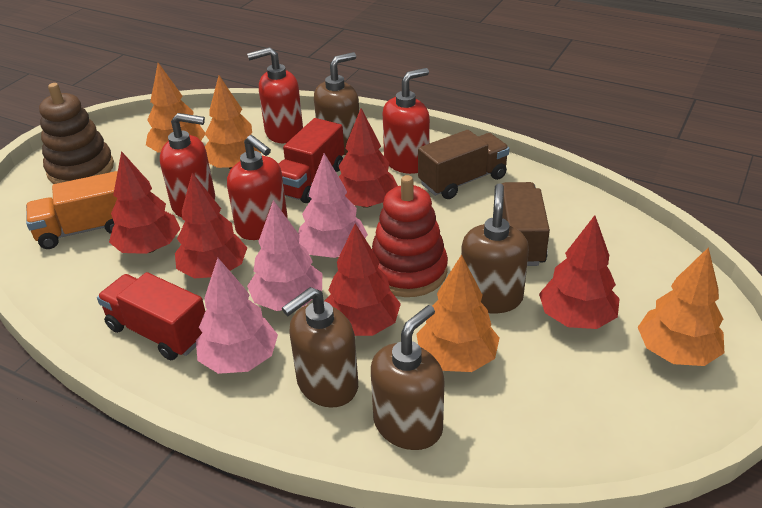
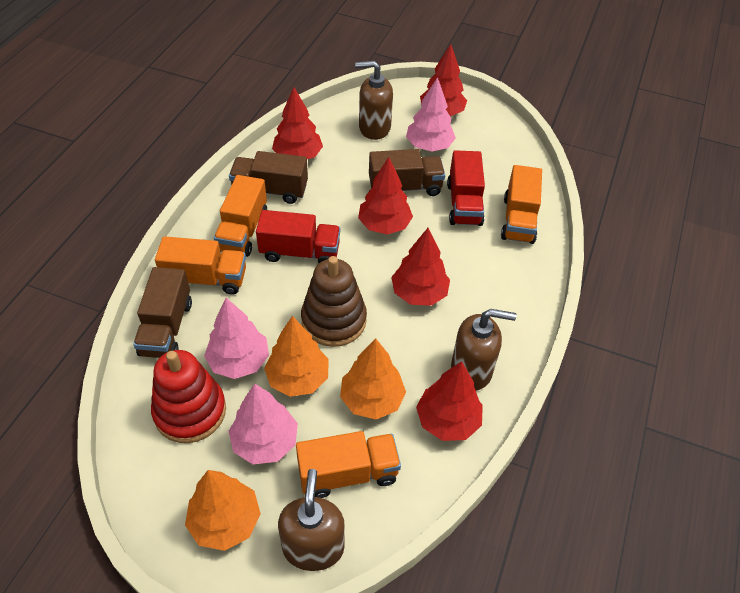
brown soap dispenser: [282,287,358,408] [314,52,359,155] [371,305,444,450] [461,183,529,313] = 4 -> [278,469,345,571] [355,61,393,140] [451,309,516,391] = 3
brown truck: [418,130,510,199] [502,182,550,266] = 2 -> [133,267,192,358] [229,151,308,204] [369,149,445,196] = 3
orange tree: [146,63,205,153] [205,76,261,170] [416,254,500,372] [638,247,724,366] = 4 -> [185,470,261,551] [264,316,329,397] [340,339,406,420] = 3
orange truck: [26,171,118,249] = 1 -> [155,236,246,295] [214,175,267,257] [296,431,401,498] [501,165,542,244] = 4
red soap dispenser: [160,113,215,217] [227,135,288,240] [247,47,303,143] [383,68,430,174] = 4 -> none = 0

